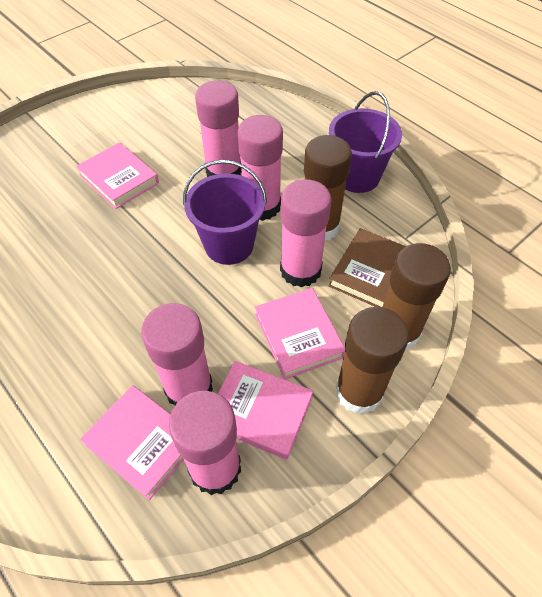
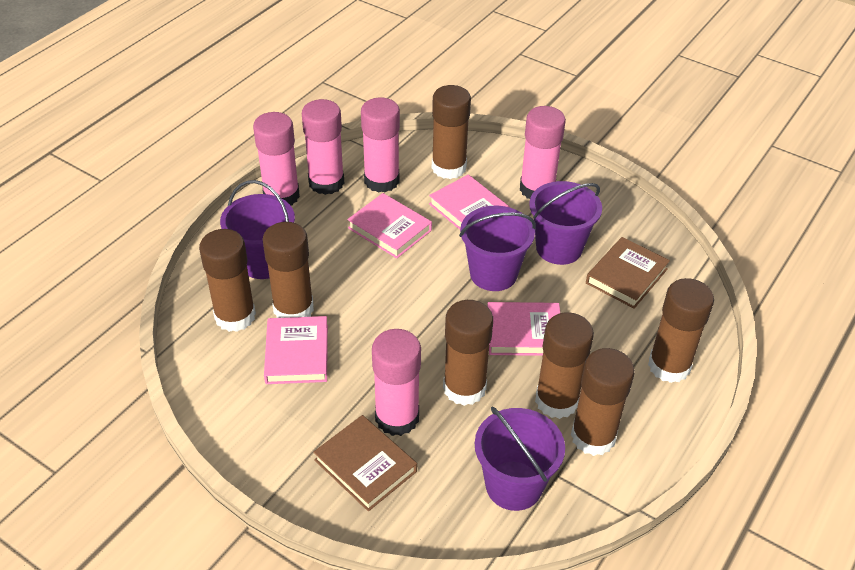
brown book: [328,228,406,307] = 1 -> [313,415,417,511] [586,237,670,309] = 2
brown glue stick: [304,135,352,240] [336,307,409,414] [383,243,451,351] = 3 -> [199,229,256,332] [263,222,314,318] [432,85,471,179] [443,300,493,406] [535,312,594,419] [571,348,635,456] [648,278,714,383] = 7
purple bucket: [183,159,267,265] [329,91,402,193] = 2 -> [220,180,295,279] [459,206,536,291] [475,406,565,511] [529,181,602,265] = 4

